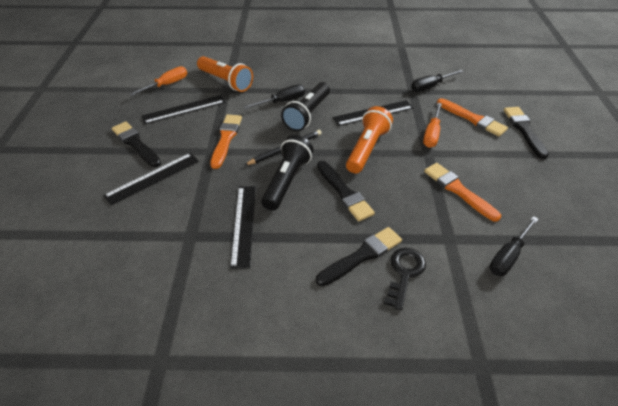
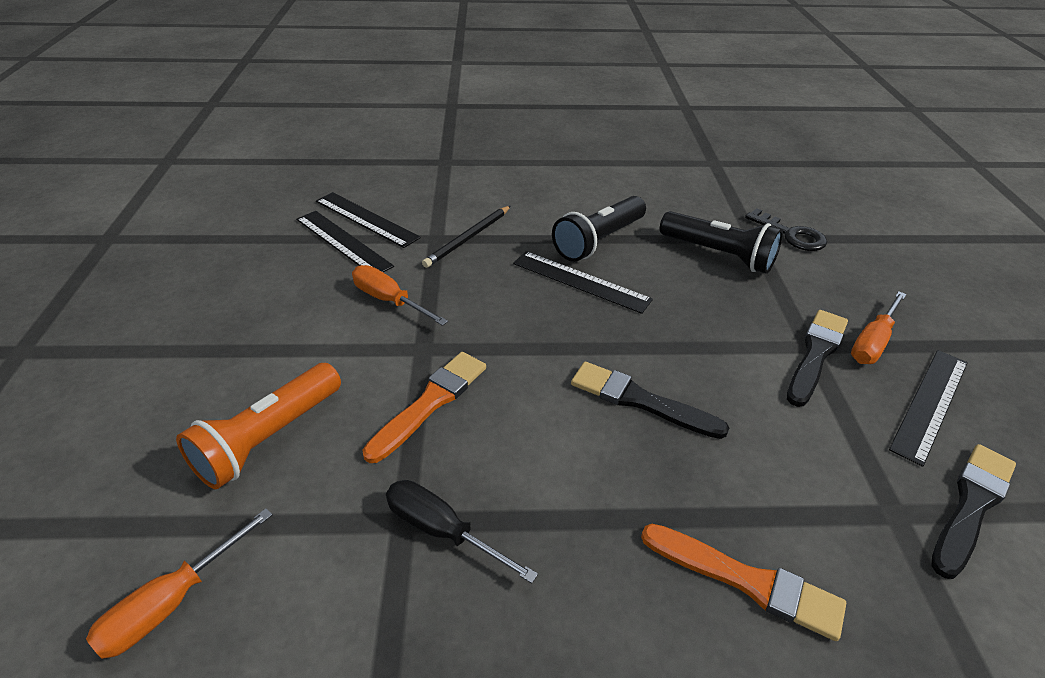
black brush: [112,122,161,167] [316,227,402,286] [317,161,375,221] [504,107,549,159] = 4 -> [571,362,729,439] [787,310,848,407] [932,444,1016,579] = 3
black screwdriver: [243,85,305,109] [411,70,464,92] [490,216,538,276] = 3 -> [386,480,538,584] = 1
orange brush: [210,114,242,169] [424,163,501,222] [437,98,508,136] = 3 -> [363,352,486,463] [641,524,846,641] = 2
orange flashlight: [197,56,253,92] [346,106,393,173] = 2 -> [176,363,341,489] = 1
orange screwdriver: [129,66,188,96] [423,103,442,148] = 2 -> [86,508,273,659] [352,265,448,326] [851,291,907,364] = 3

